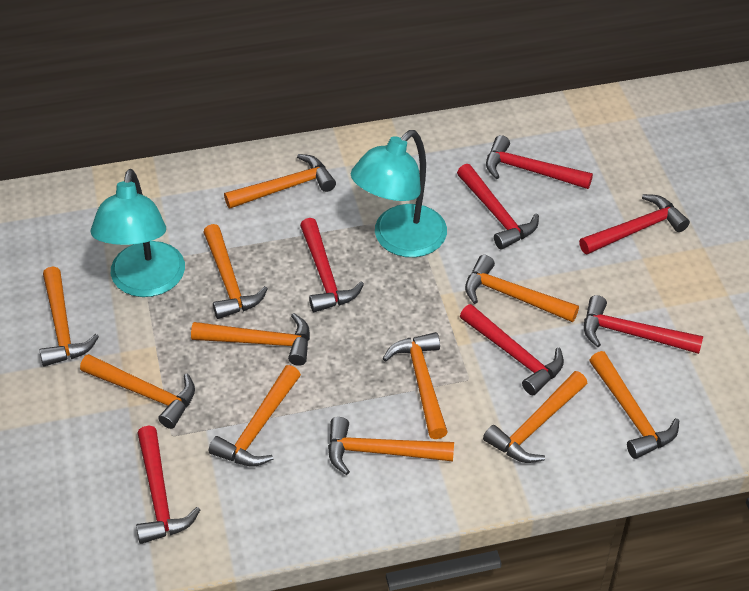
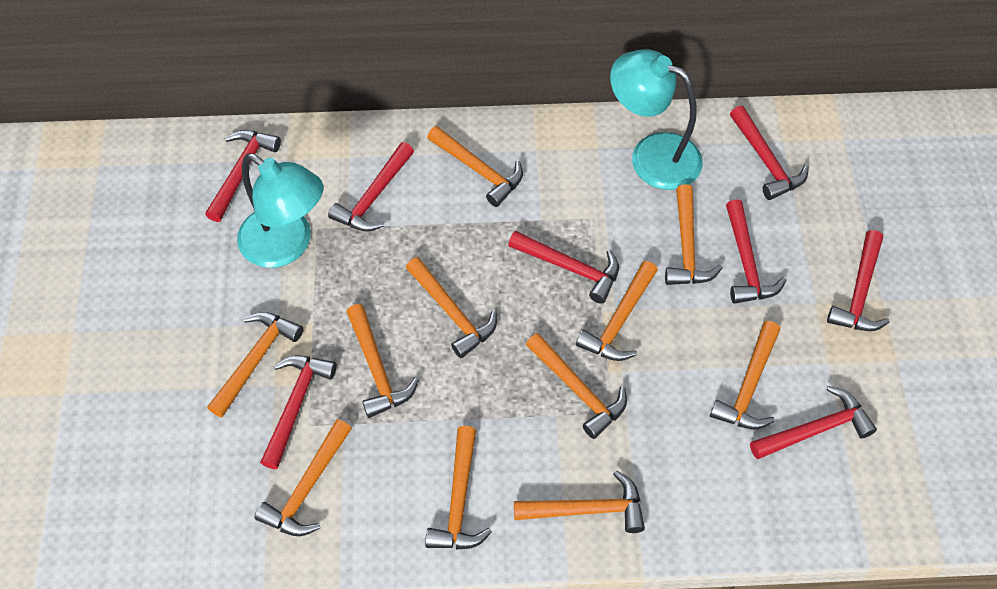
red hammer: [136,426,200,544] [300,218,364,312] [457,164,539,250] [460,304,564,395] [486,135,593,189] [579,194,690,254] [584,295,703,354] = 7 -> [205,130,281,222] [260,355,337,469] [328,142,414,232] [508,231,619,304] [726,199,786,304] [730,106,809,200] [750,386,877,459] [827,230,890,331] = 8

